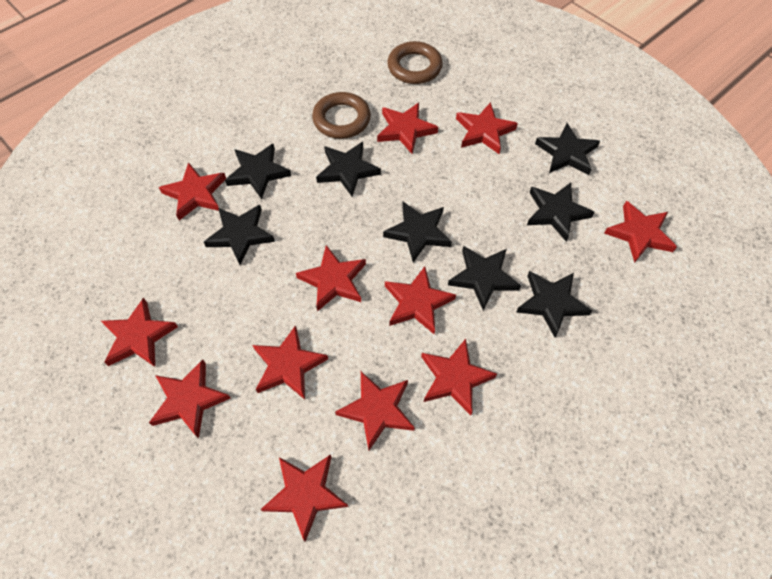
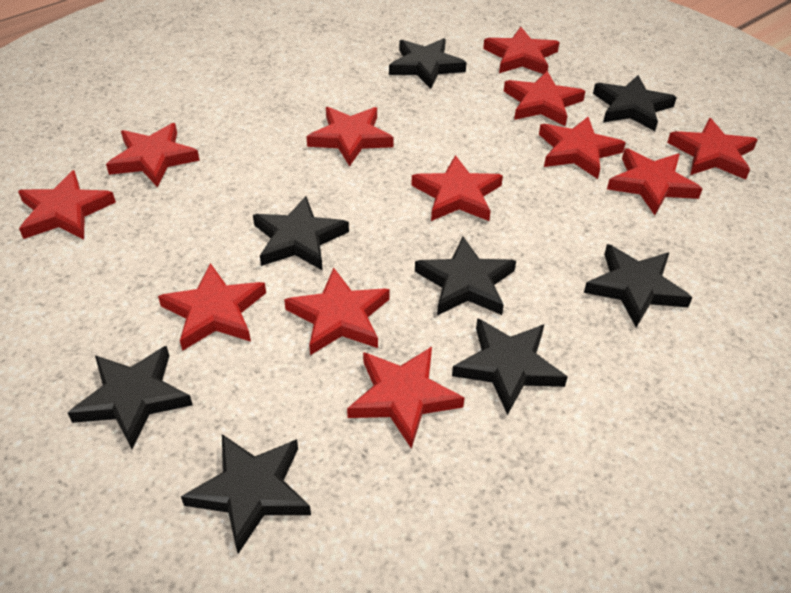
brown ring: [312,92,371,139] [387,41,443,84] = 2 -> none = 0

